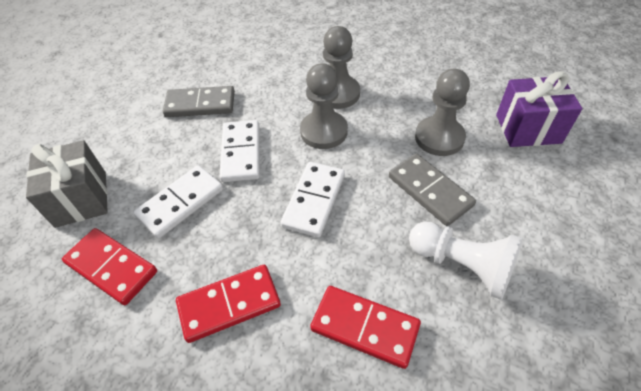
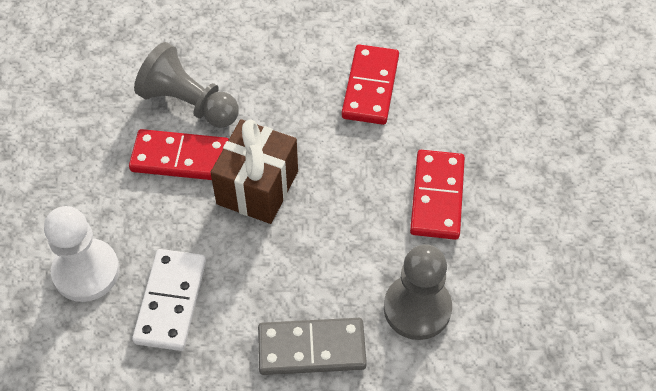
brown gift: none = 0 -> [210,119,298,224] = 1
grey domino: [163,86,235,117] [389,153,476,226] = 2 -> [258,318,367,375] = 1
grey gift: [26,140,108,228] = 1 -> none = 0
grey pawn: [300,63,348,149] [323,26,360,109] [415,69,470,156] = 3 -> [134,42,239,128] [384,244,452,340] = 2
purple gift: [496,72,582,147] = 1 -> none = 0
white domino: [133,165,223,238] [220,120,260,182] [280,162,345,237] = 3 -> [132,249,206,351] = 1

